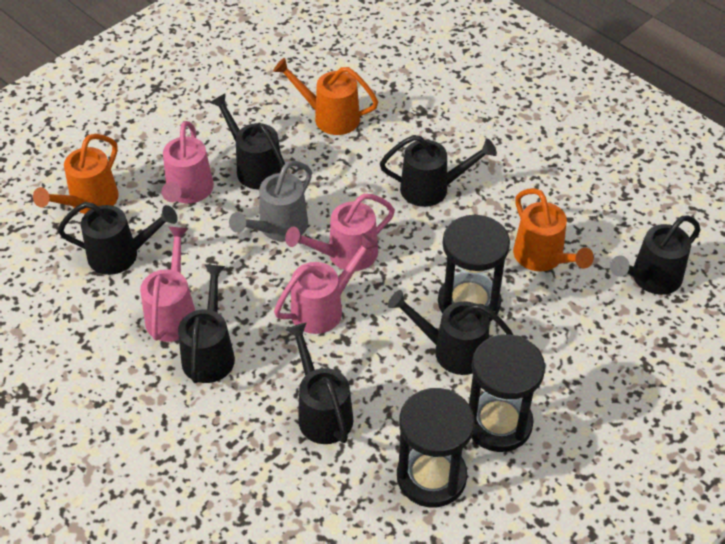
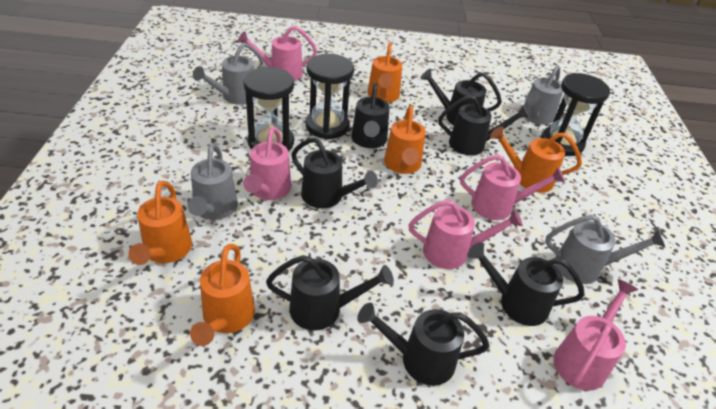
grey watering can: [229,161,312,241] = 1 -> [187,143,238,220] [193,43,264,105] [524,65,563,125] [545,215,665,284] = 4
orange watering can: [33,134,119,214] [273,58,378,135] [513,188,594,271] = 3 -> [128,181,192,265] [190,244,255,346] [367,42,402,103] [384,105,426,174] [490,126,582,193] = 5
pink watering can: [140,226,195,342] [161,121,214,203] [274,233,378,334] [285,194,395,271] = 4 -> [237,26,317,81] [243,127,291,200] [409,199,523,269] [460,154,565,220] [553,279,638,391] = 5

